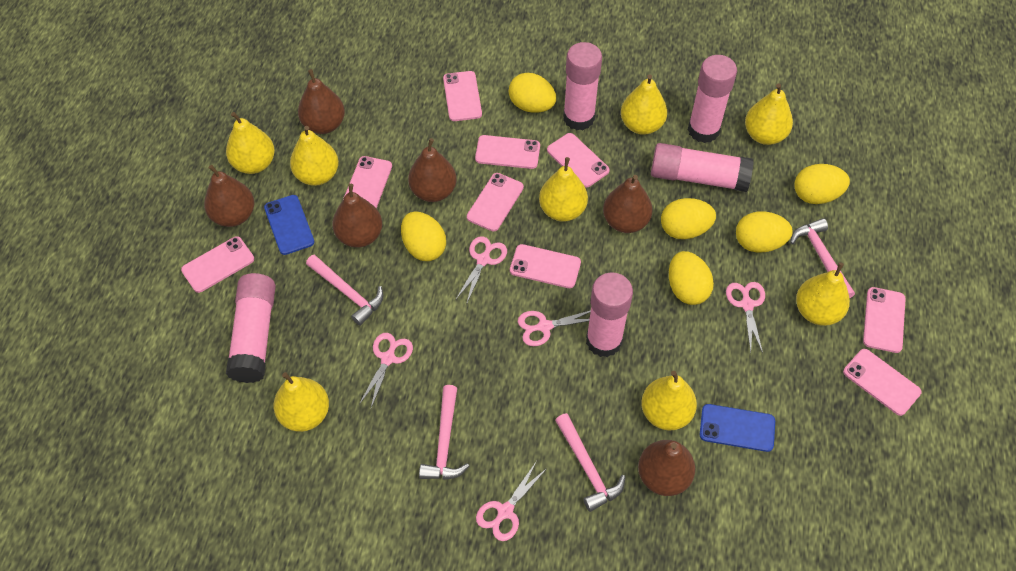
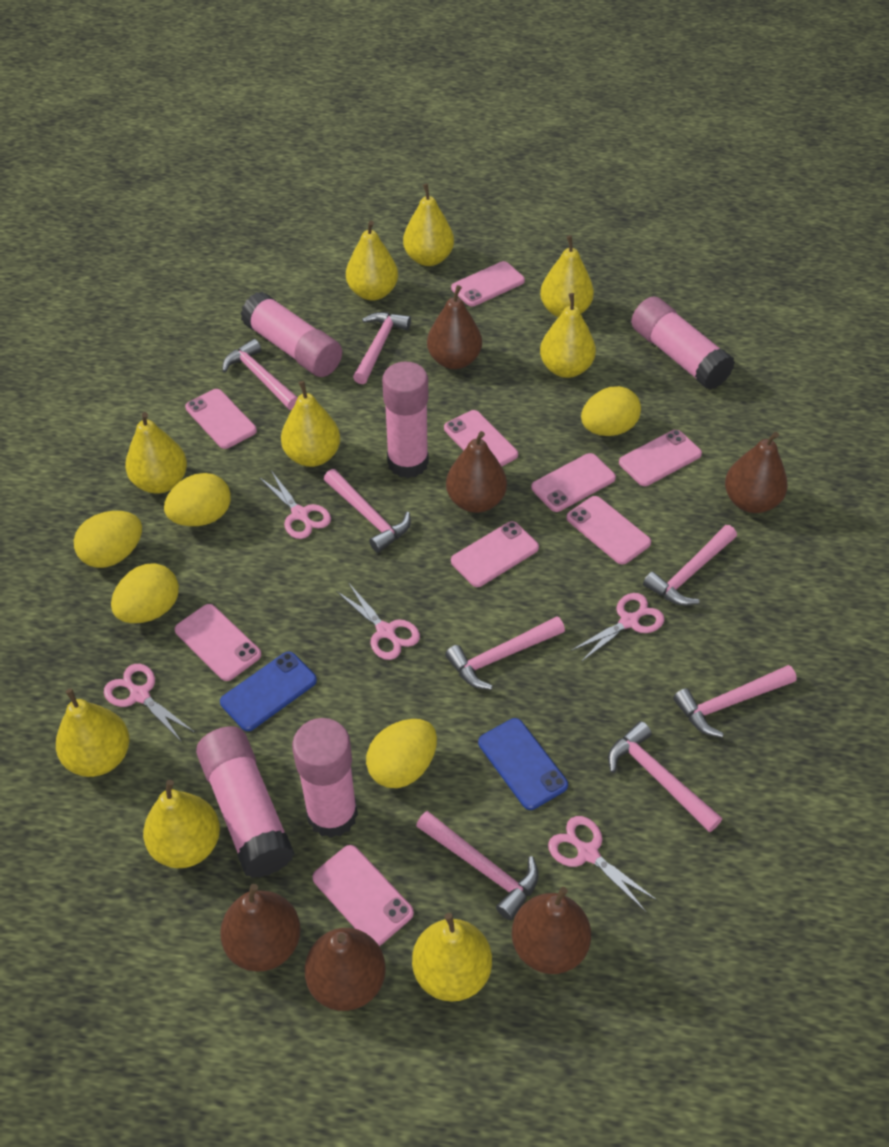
pink hammer: [306,255,383,326] [419,385,469,480] [555,413,626,512] [790,218,855,298] = 4 -> [222,339,298,410] [324,469,411,553] [353,312,411,384] [416,811,539,920] [445,616,565,690] [608,721,722,832] [643,525,737,606] [673,665,797,737] = 8
yellow egg: [401,211,446,261] [509,73,556,113] [661,198,716,239] [669,251,714,305] [736,211,793,252] [794,164,850,204] = 6 -> [74,511,142,568] [111,563,179,623] [164,473,231,526] [366,719,437,788] [581,386,641,436] = 5
yellow pear: [226,112,275,174] [273,372,329,432] [290,126,339,186] [539,157,588,222] [621,75,667,135] [641,371,697,431] [745,83,793,145] [796,262,850,326] = 8 -> [56,688,129,777] [125,412,187,494] [143,780,220,868] [281,381,340,467] [346,221,398,301] [403,184,454,266] [412,913,492,1002] [540,235,594,318] [540,293,596,378] = 9

